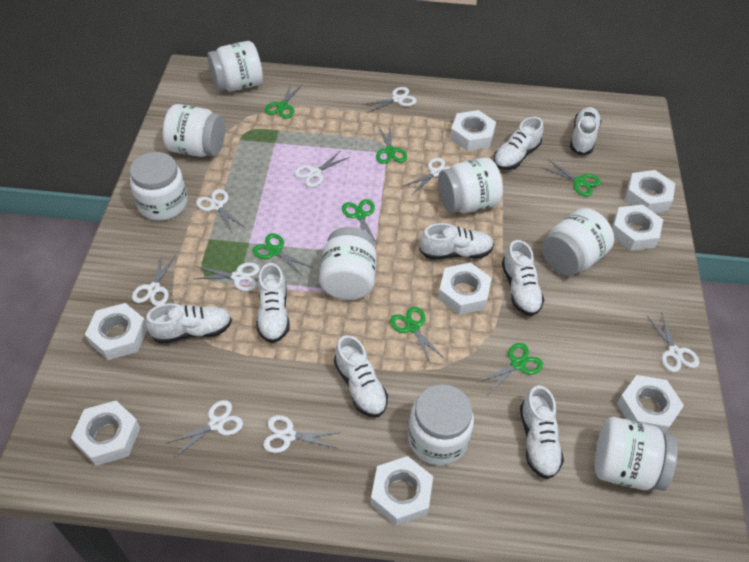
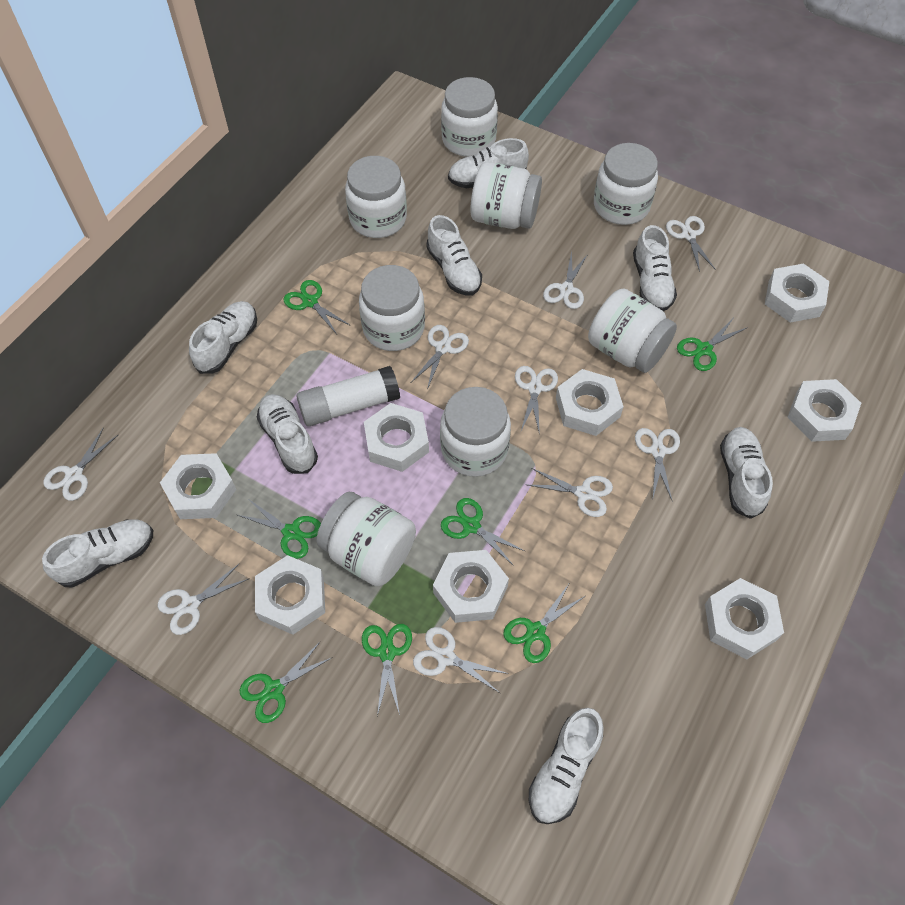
white glue stick: none = 0 -> [296,366,400,426] = 1

